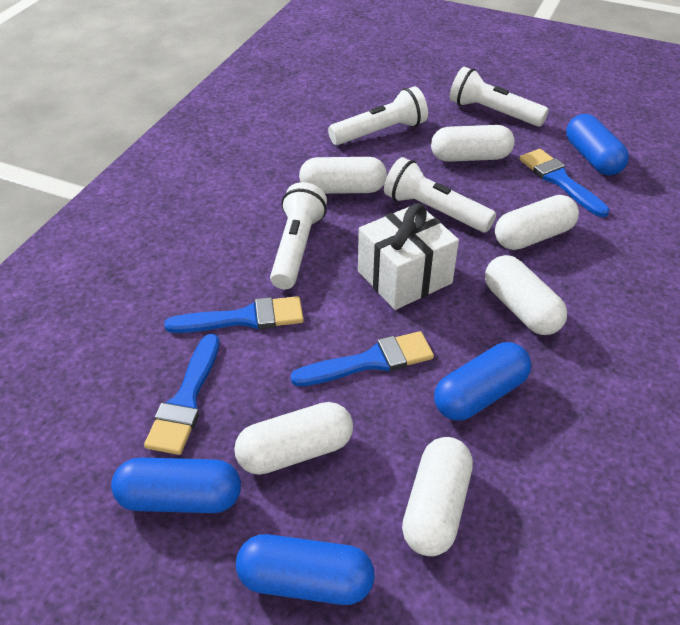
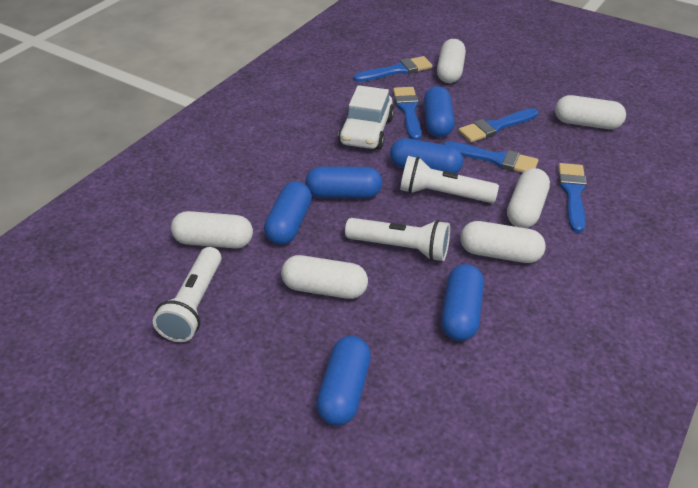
blue brush: [144,334,220,455] [164,296,304,333] [291,331,434,386] [519,149,609,217] = 4 -> [353,56,432,82] [393,87,421,140] [443,141,539,173] [458,108,538,142] [558,163,587,233] = 5
blue capsule: [111,458,241,513] [236,534,375,605] [434,342,531,421] [566,114,629,175] = 4 -> [264,181,312,245] [305,166,382,198] [316,336,371,426] [390,138,463,173] [424,86,455,137] [441,264,484,341] = 6
white car: none = 0 -> [338,85,395,150] = 1
white flashlight: [270,182,327,290] [328,86,428,145] [384,157,496,232] [450,67,549,127] = 4 -> [153,247,222,342] [345,218,450,261] [400,156,499,203] = 3
white gift: [358,203,459,310] = 1 -> none = 0

